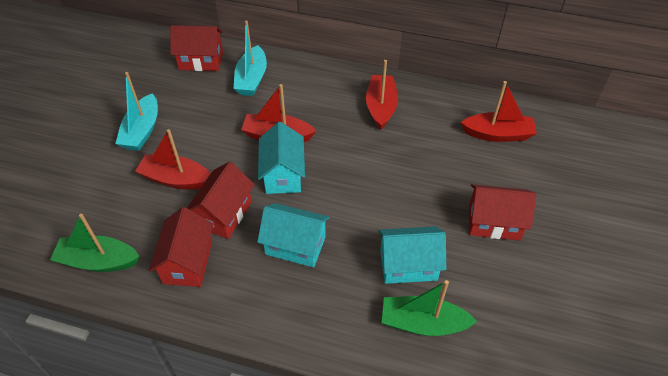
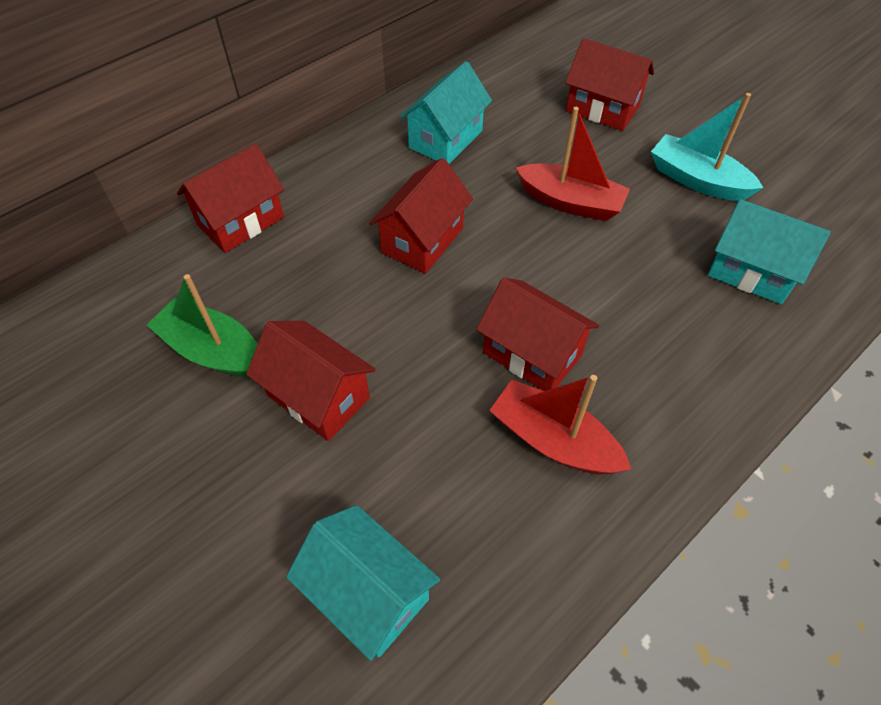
green boat: [50,214,140,272] [382,280,477,336] = 2 -> [147,274,258,378] = 1
red boat: [135,129,211,189] [241,84,316,142] [366,60,398,130] [461,81,537,142] = 4 -> [489,375,631,474] [516,107,630,221] = 2
red house: [149,207,213,287] [170,25,223,71] [187,162,255,239] [469,184,536,240] = 4 -> [177,144,284,253] [246,321,376,441] [369,158,473,274] [476,278,599,391] [565,38,654,131] = 5
turquoise boat: [115,72,158,151] [234,20,267,96] = 2 -> [651,93,763,201] = 1

